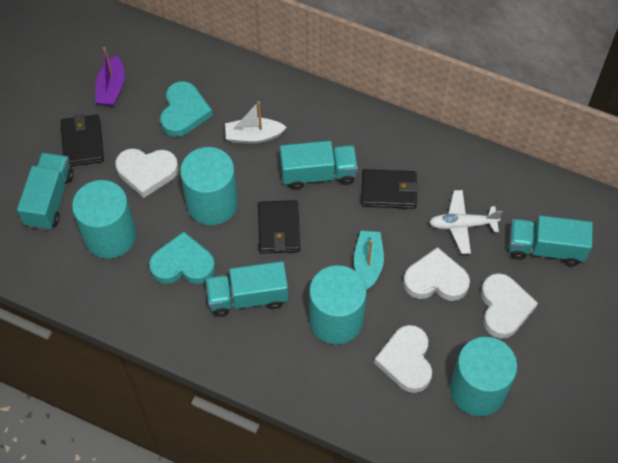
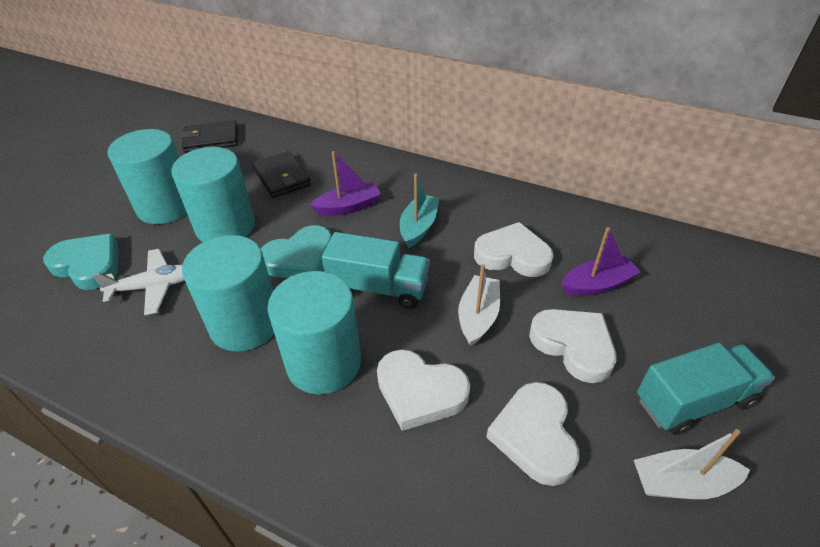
black wallet: [61,114,104,167] [258,200,300,254] [361,169,418,209] = 3 -> [180,120,238,153] [252,151,311,198] = 2
purple boat: [95,47,125,106] = 1 -> [310,151,381,216] [561,227,641,296] = 2
turquoise truck: [17,153,74,230] [205,261,288,317] [280,141,358,190] [509,215,593,266] = 4 -> [322,232,430,309] [637,343,775,435] = 2
white boat: [225,101,287,144] = 1 -> [458,264,500,346] [634,429,750,499] = 2

